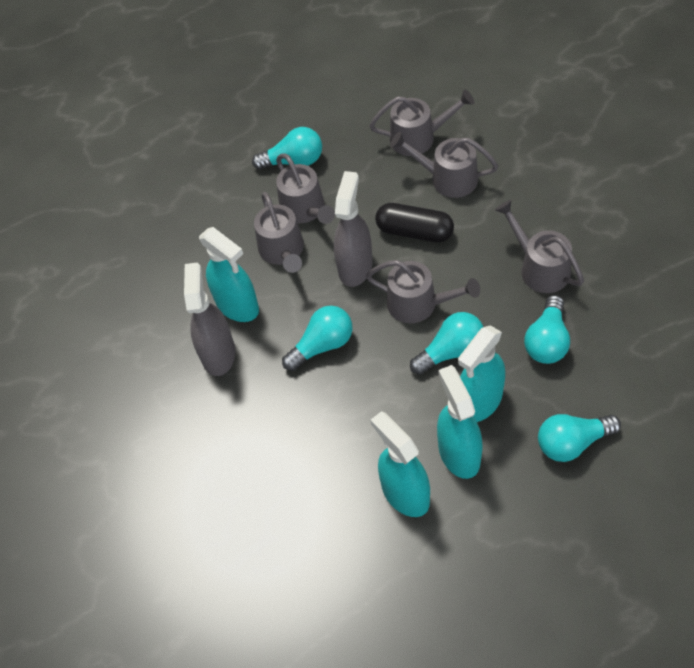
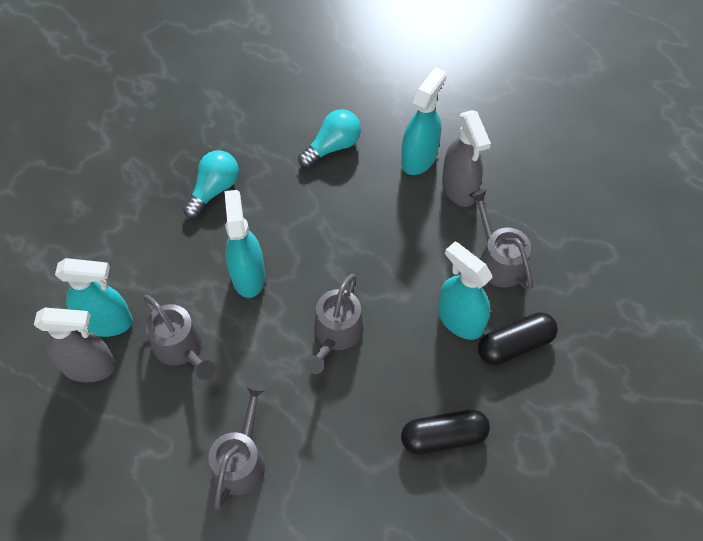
black capsule: [375,203,454,243] = 1 -> [401,409,490,455] [478,312,558,365] = 2
grey watering can: [254,192,304,273] [276,153,335,224] [366,260,480,323] [369,89,475,156] [390,132,498,198] [495,200,584,293] = 6 -> [143,295,216,380] [208,382,266,509] [304,274,364,374] [469,189,533,290] = 4
turquoise light bulb: [252,127,322,170] [282,306,352,371] [410,312,483,375] [524,295,570,364] [538,414,621,462] = 5 -> [183,150,239,218] [298,109,361,168] = 2

